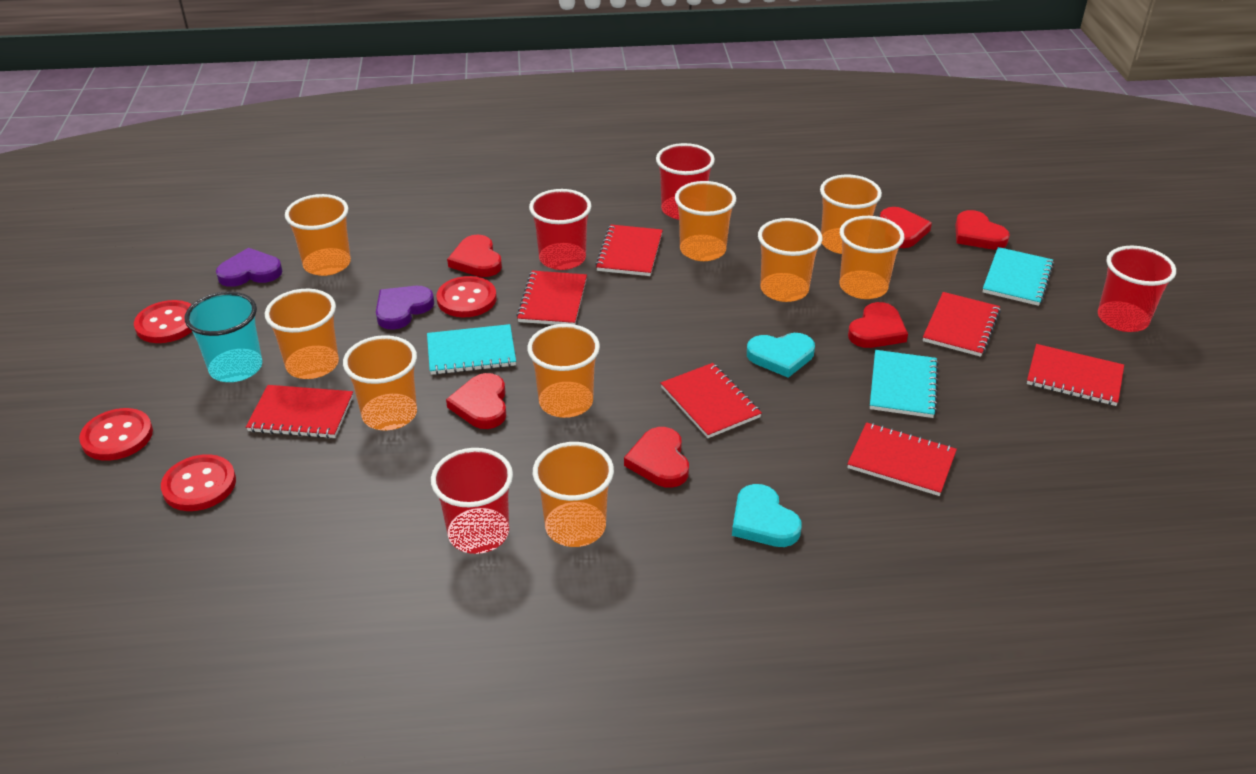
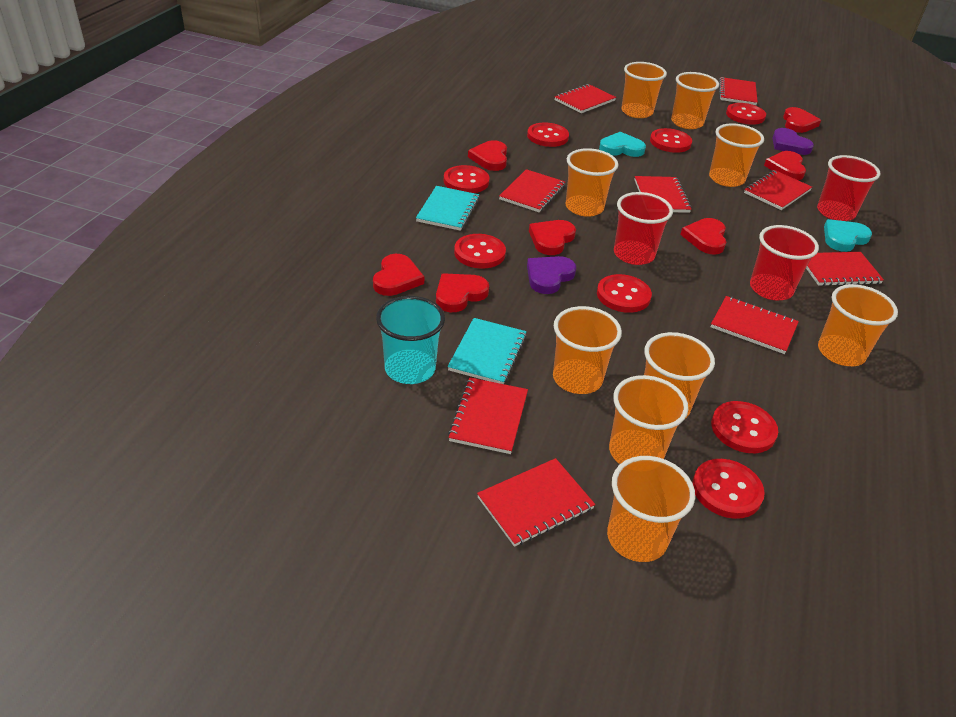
red button: [79,408,153,461] [134,300,192,343] [161,454,236,511] [436,276,496,317] = 4 -> [444,165,489,193] [454,234,506,269] [527,123,569,147] [597,274,652,313] [650,128,692,153] [692,459,765,519] [711,401,778,453] [726,103,766,125] = 8
red cup: [431,448,513,554] [529,189,591,270] [656,143,715,220] [1098,246,1176,332] = 4 -> [614,192,673,265] [750,225,819,300] [817,155,880,221] = 3
red heart: [446,373,506,429] [447,234,502,277] [624,427,689,488] [848,302,908,348] [880,207,932,248] [955,210,1010,249] = 6 -> [373,254,424,296] [436,273,489,312] [468,140,507,171] [529,220,576,255] [680,218,726,255] [764,151,806,180] [783,107,821,133] = 7
red notebook: [246,385,353,438] [516,271,587,325] [595,225,663,276] [661,363,762,438] [847,422,957,496] [923,292,1001,357] [1027,344,1124,406] = 7 -> [448,377,528,454] [477,458,595,547] [499,169,565,212] [555,84,616,113] [634,176,692,213] [711,296,799,354] [719,77,758,105] [744,170,812,210] [806,252,884,286] = 9
turquoise notebook: [427,324,516,375] [870,350,939,418] [983,247,1054,306] = 3 -> [416,186,480,231] [448,318,527,384] = 2

